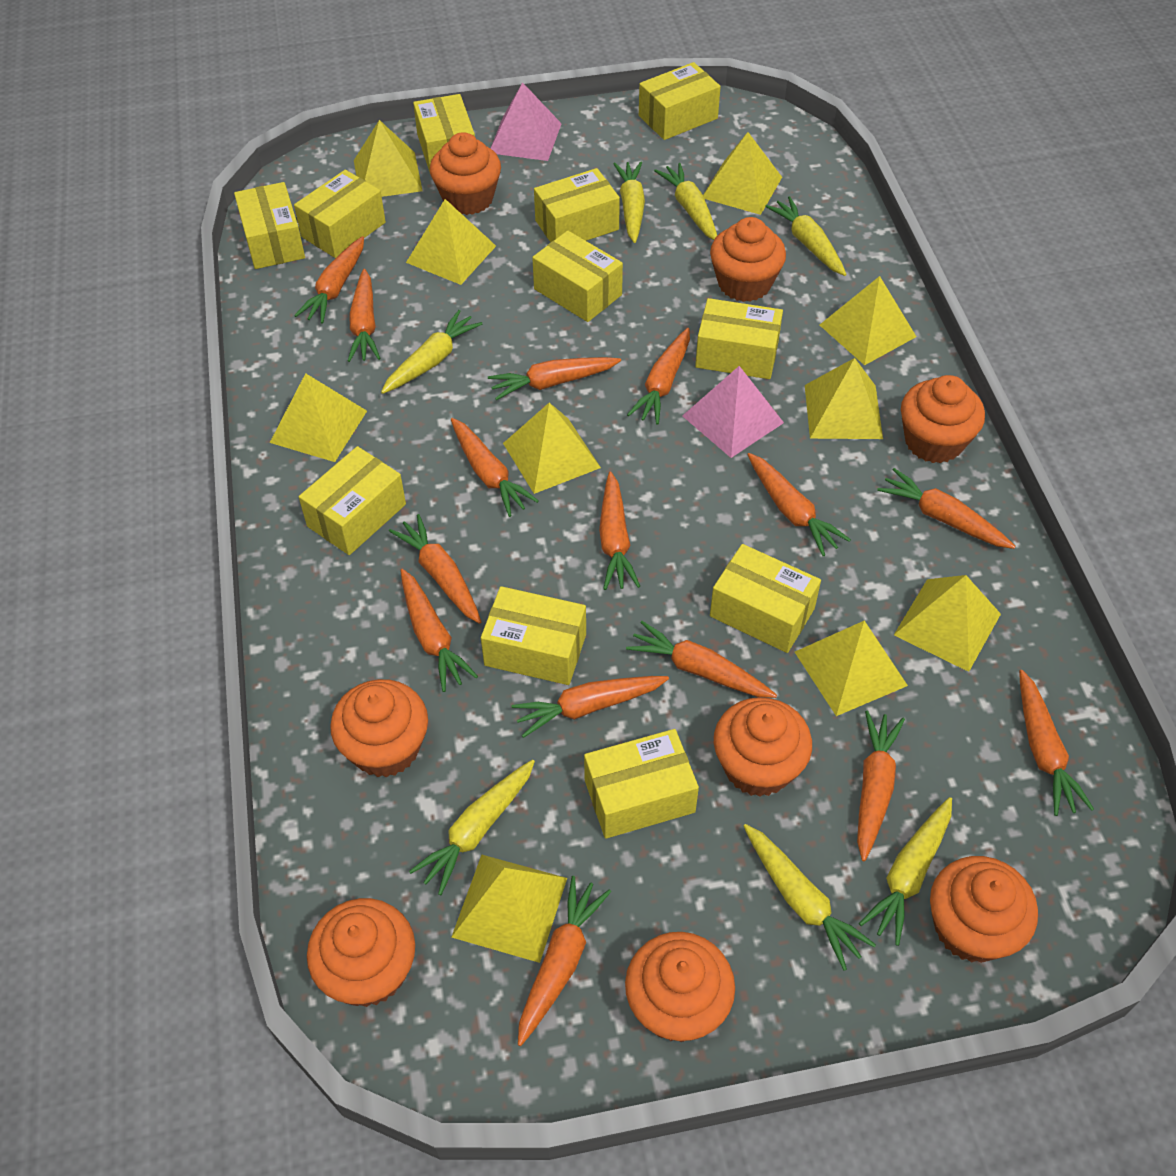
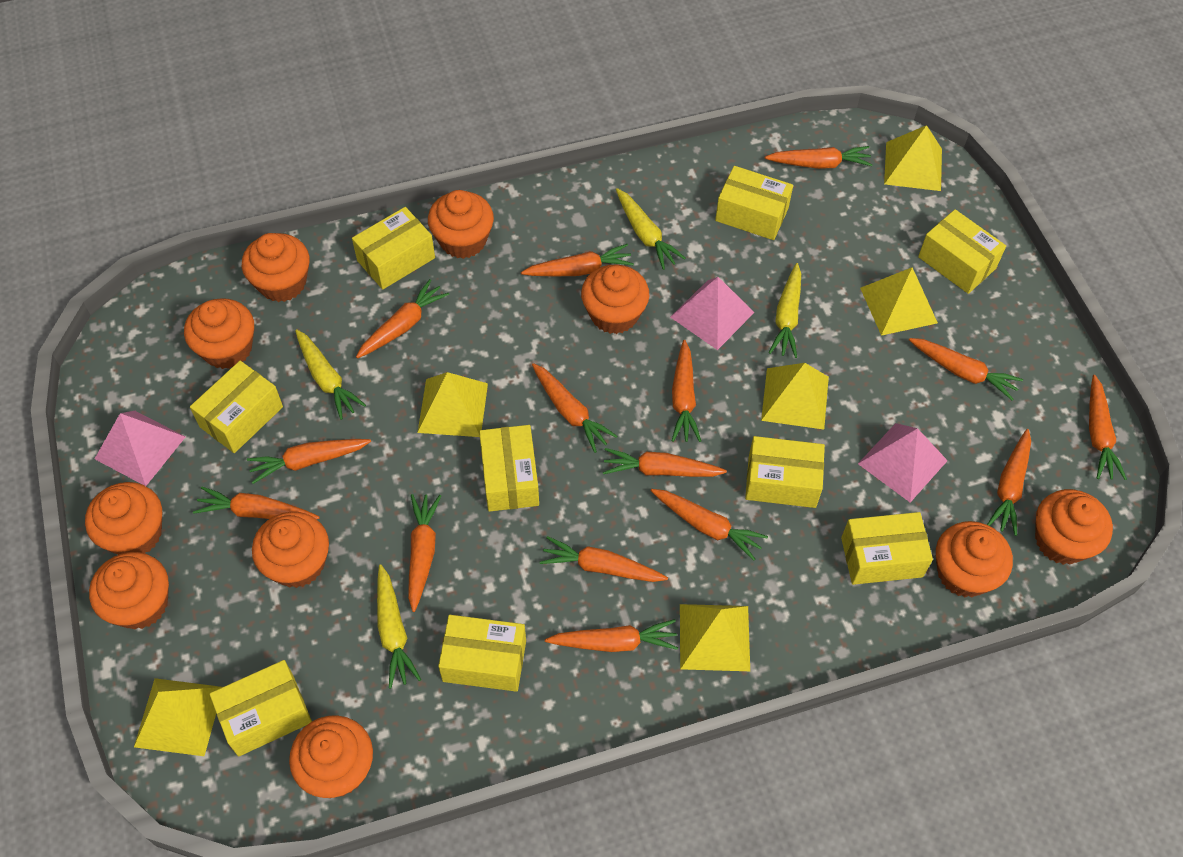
orange cupcake: [307,898,415,1007] [330,679,428,777] [430,132,501,215] [625,932,735,1042] [710,217,786,302] [714,697,812,797] [901,375,985,463] [930,856,1038,963] = 8 -> [85,482,162,555] [89,552,169,629] [184,298,254,369] [242,233,310,302] [252,512,329,588] [289,715,373,798] [428,190,494,259] [581,265,649,334] [936,521,1013,597] [1035,489,1113,565] = 10
pink pyramid: [490,82,562,161] [682,366,784,458] = 2 -> [95,411,185,486] [671,277,755,350] [858,423,948,502] = 3
yellow box: [234,182,305,269] [294,170,386,258] [299,446,406,555] [413,94,475,172] [481,586,586,685] [532,231,623,322] [534,168,620,242] [584,729,699,839] [639,62,721,140] [695,298,783,379] [710,544,821,653] = 11 -> [190,361,283,453] [210,660,312,757] [352,207,435,289] [438,615,526,692] [479,425,539,512] [715,166,793,240] [745,436,825,508] [841,512,933,585] [918,209,1006,294] = 9
yellow carrot: [381,310,482,394] [409,760,535,895] [613,162,645,243] [654,163,717,240] [744,824,876,971] [765,196,847,276] [859,797,952,946] = 7 -> [295,329,366,420] [377,564,421,689] [616,188,686,270] [769,263,801,358] = 4
yellow pyramid: [270,373,367,462] [354,120,423,197] [406,199,496,285] [451,855,567,963] [503,403,601,494] [703,132,782,215] [795,621,908,716] [805,358,883,439] [820,276,916,365] [894,575,1001,672] = 10 -> [134,678,222,756] [418,372,488,437] [680,604,750,671] [761,363,829,430] [860,267,938,336] [884,125,942,191] = 6

